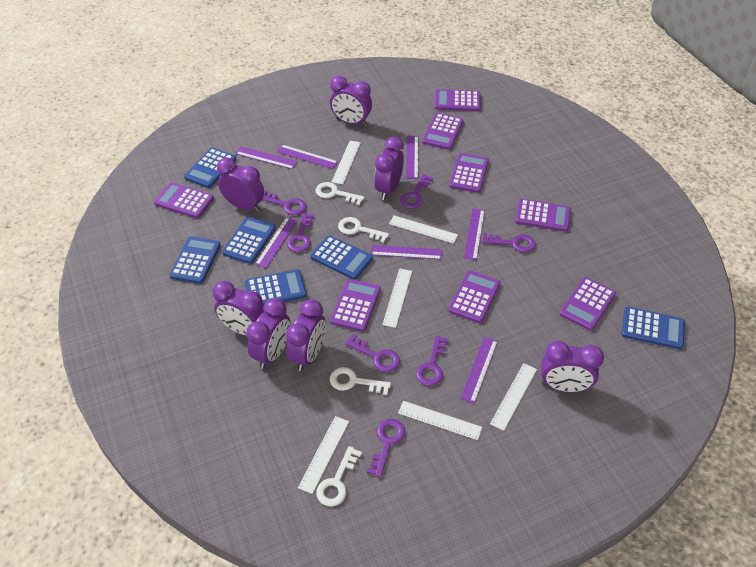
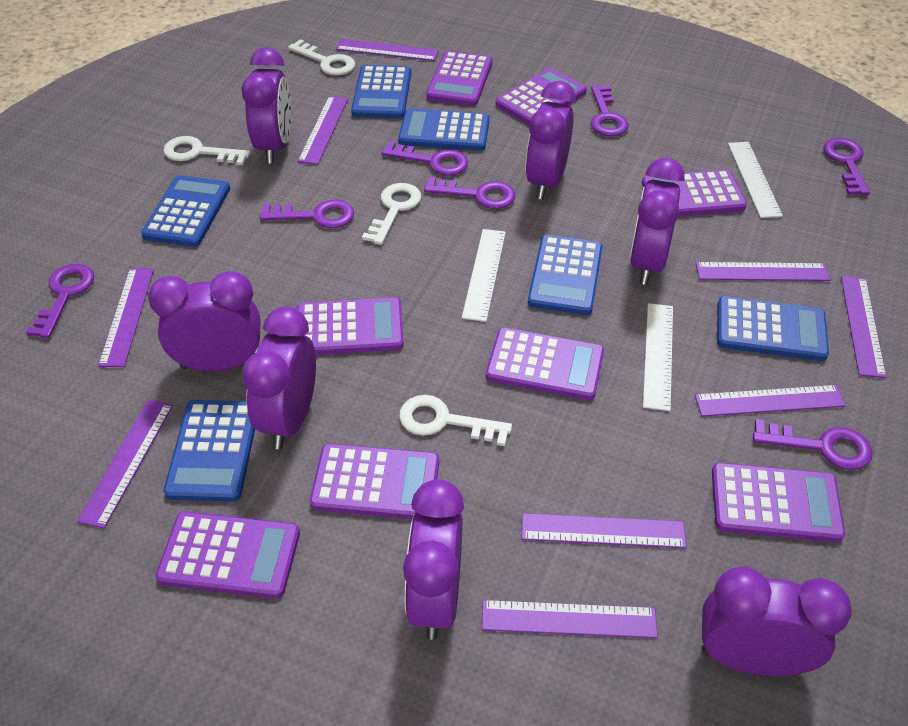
purple ruler: [235,146,298,169] [255,217,298,268] [276,145,338,169] [371,245,442,260] [406,136,418,179] [460,337,498,404] [464,208,485,260] = 7 -> [77,400,173,529] [98,268,154,367] [298,96,348,165] [336,39,439,61] [482,600,658,638] [522,513,687,548] [695,385,846,417] [696,262,830,281] [841,276,886,378] = 9
white ruler: [298,416,349,494] [332,141,361,185] [382,268,412,328] [389,215,458,244] [398,401,482,440] [490,363,537,431] = 6 -> [462,229,506,322] [643,303,673,411] [728,142,783,218] = 3

